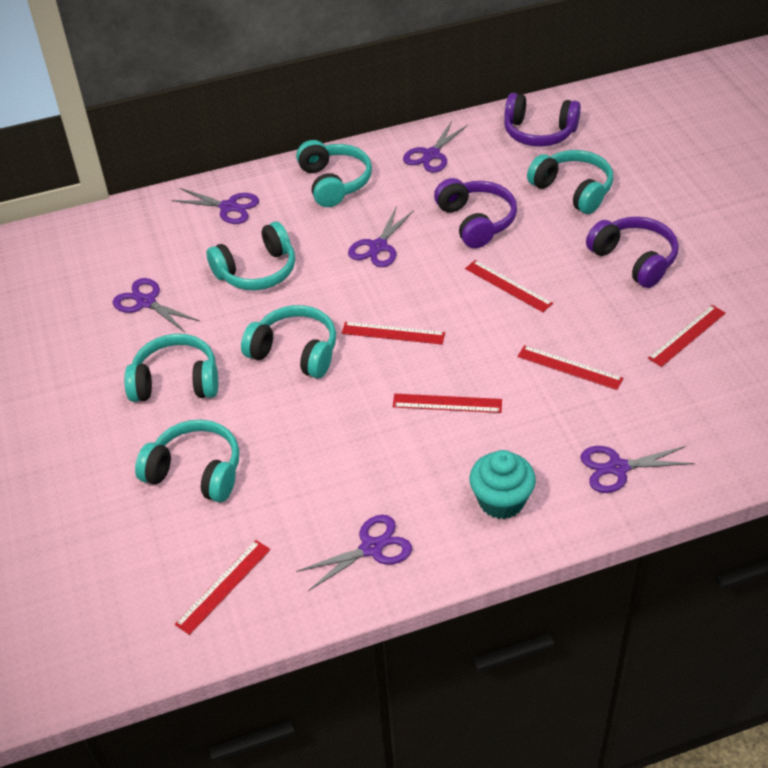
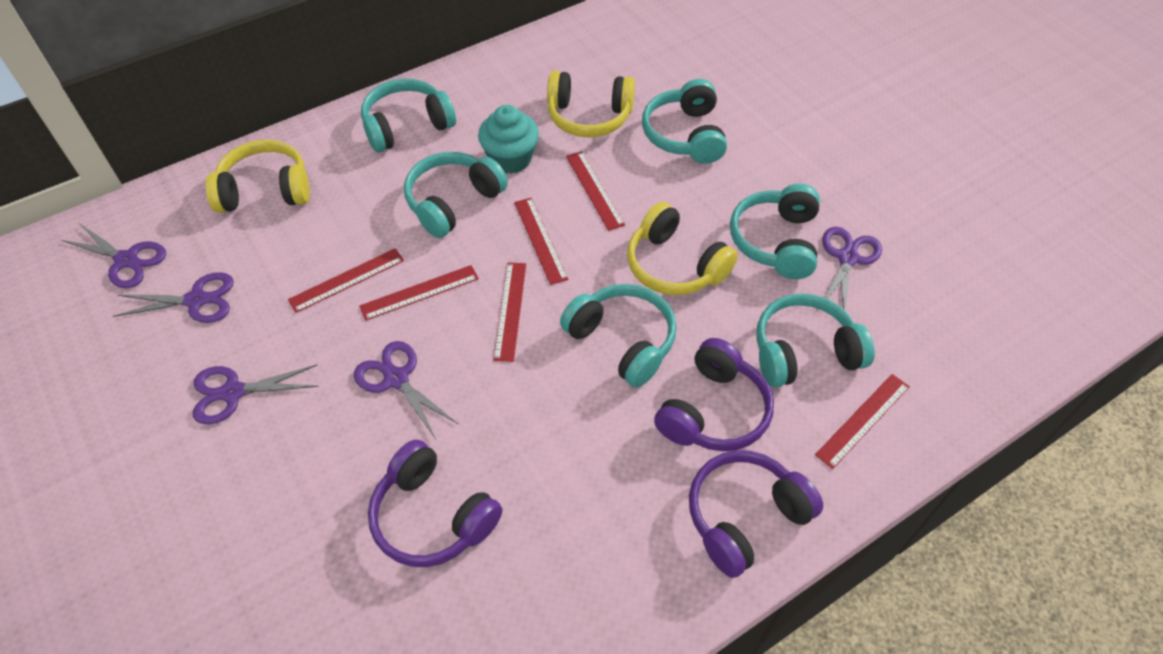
purple scissors: [113,278,200,332] [171,188,259,224] [296,515,412,591] [348,208,414,267] [403,121,468,172] [580,446,695,493] = 6 -> [61,224,166,288] [113,272,234,323] [193,365,319,424] [354,341,458,439] [822,227,882,310] = 5
yellow headphones: none = 0 -> [205,140,310,213] [547,71,635,137] [627,202,738,295] = 3

